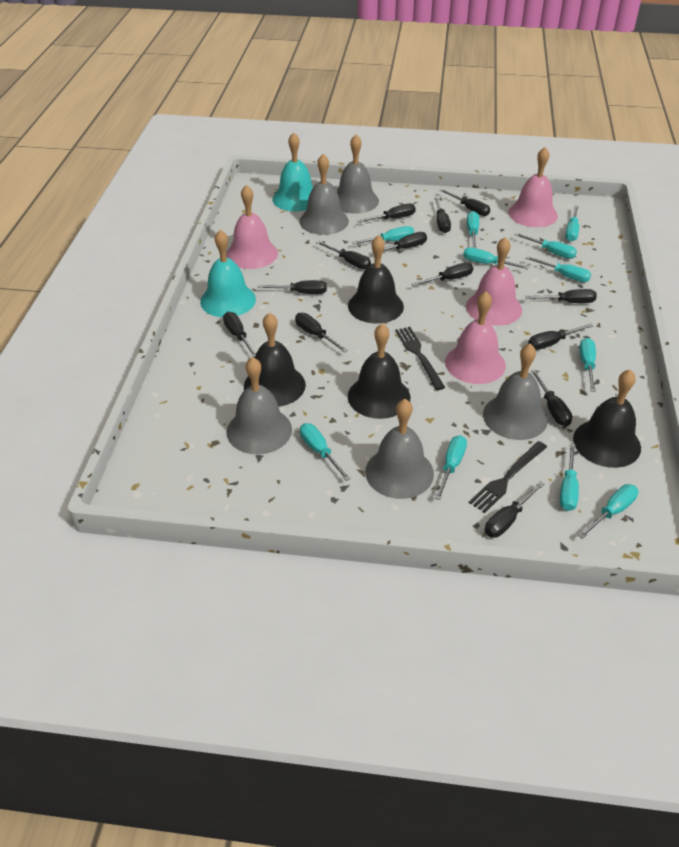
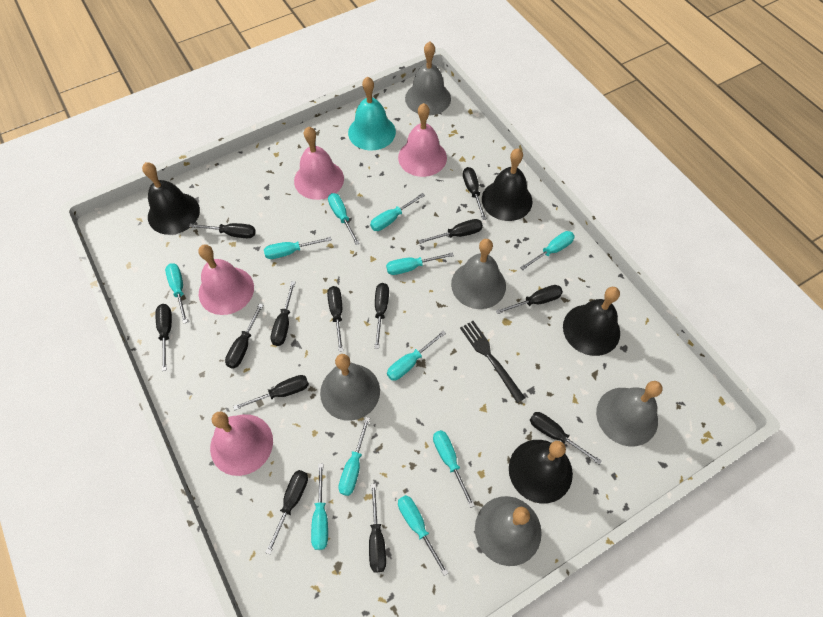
black fork: [395,327,445,390] [469,441,547,513] = 2 -> [460,321,525,403] = 1
turquoise bell: [200,230,256,317] [272,132,313,211] = 2 -> [348,77,396,150] = 1

